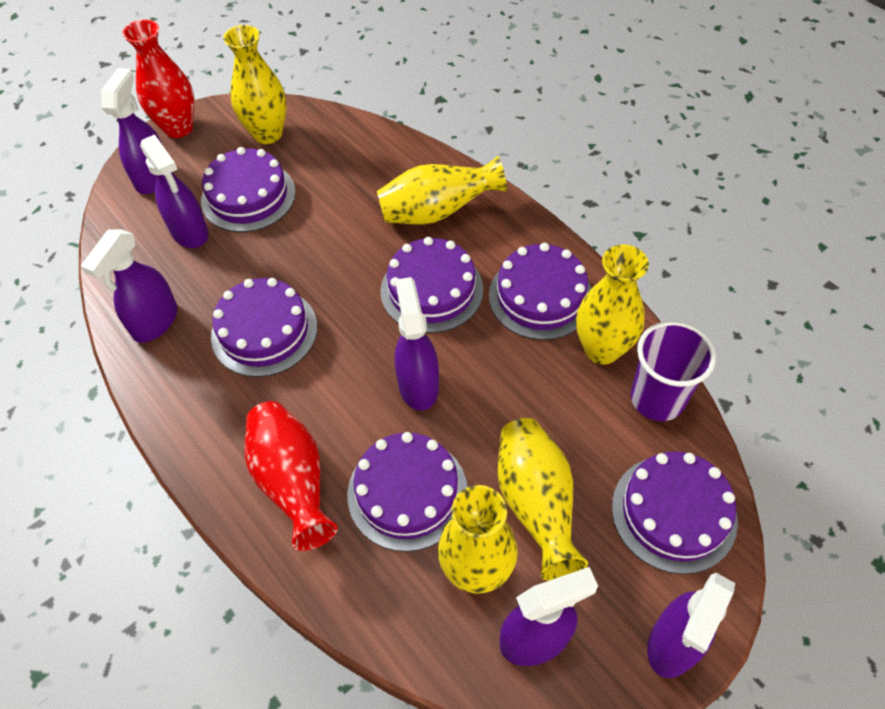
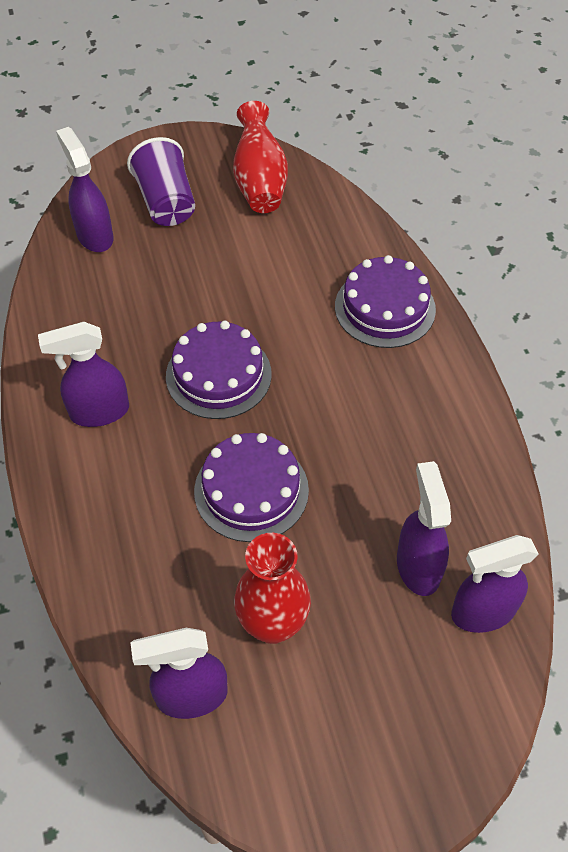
purple cake: [201,147,296,232] [211,278,317,377] [347,432,467,552] [380,237,483,333] [489,243,592,340] [612,451,738,574] = 6 -> [166,321,272,419] [194,433,309,542] [335,255,436,348] = 3
purple spray bottle: [81,229,177,343] [101,68,162,194] [140,134,209,248] [395,277,439,411] [500,567,598,666] [647,573,735,678] = 6 -> [38,322,129,427] [56,127,113,252] [131,628,227,719] [397,461,451,596] [451,535,538,633] = 5
yellow vase: [223,25,287,144] [377,156,507,225] [438,485,518,594] [498,418,588,581] [576,245,649,365] = 5 -> none = 0

